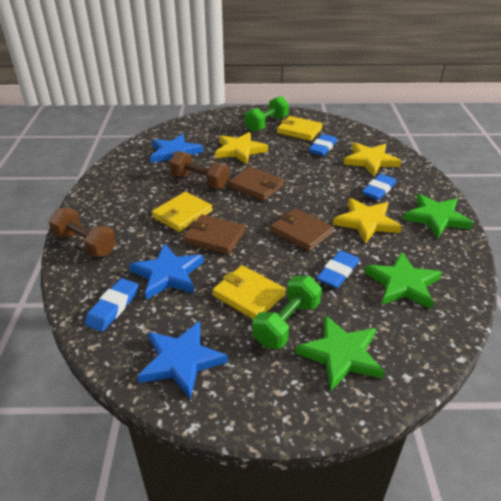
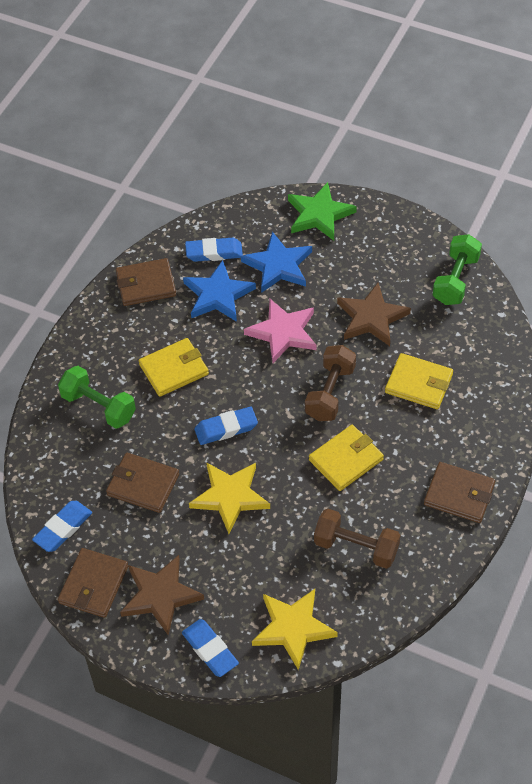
blue star: [129,244,204,300] [137,321,228,400] [150,134,204,163] = 3 -> [183,260,256,322] [241,232,312,293] = 2
brown star: none = 0 -> [120,555,204,635] [337,283,411,346] = 2
brown wallet: [183,214,245,255] [228,167,284,201] [270,208,334,252] = 3 -> [58,548,128,618] [106,453,179,513] [116,258,176,306] [424,462,495,523] = 4
green star: [295,315,385,391] [364,252,442,310] [403,194,474,239] = 3 -> [288,182,357,241] = 1
pink star: none = 0 -> [244,299,316,363] = 1
yellow star: [215,132,268,165] [333,198,402,244] [344,143,401,176] = 3 -> [189,462,270,534] [252,589,338,670] = 2

